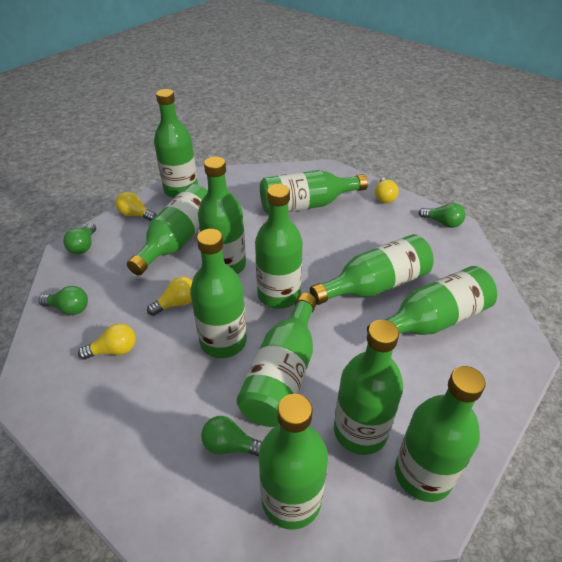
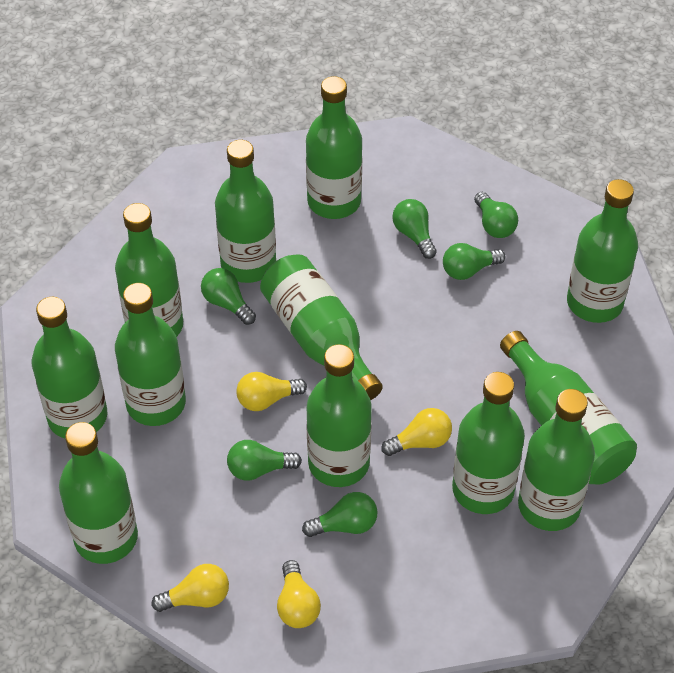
green light bulb: [38,286,88,315] [63,223,96,254] [201,416,262,456] [419,203,466,228] = 4 -> [201,268,256,325] [227,440,302,481] [302,492,378,537] [392,199,437,259] [443,243,505,280] [474,192,518,238] = 6

